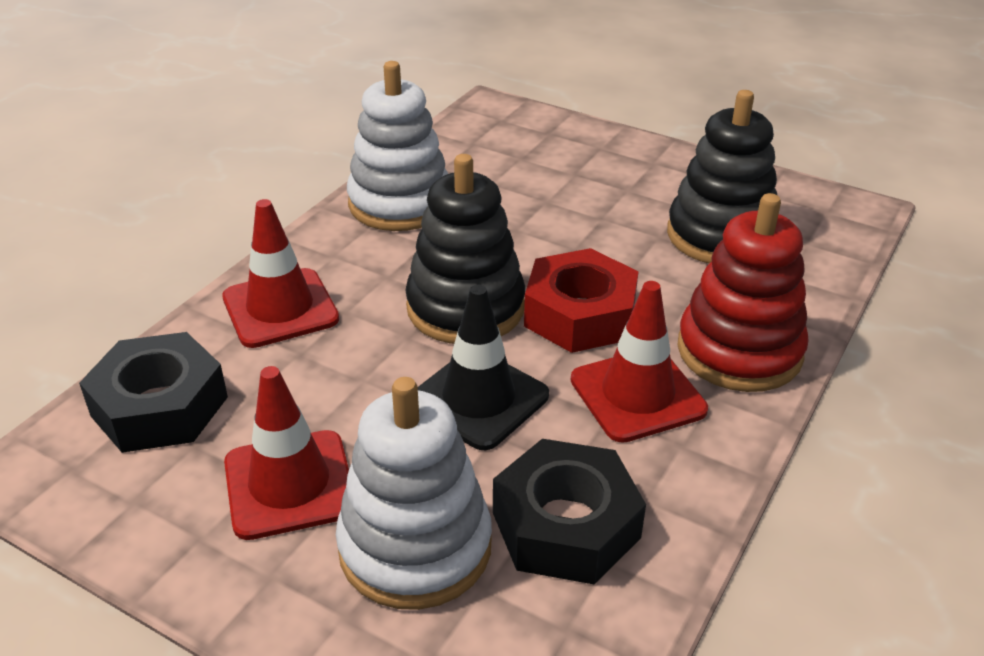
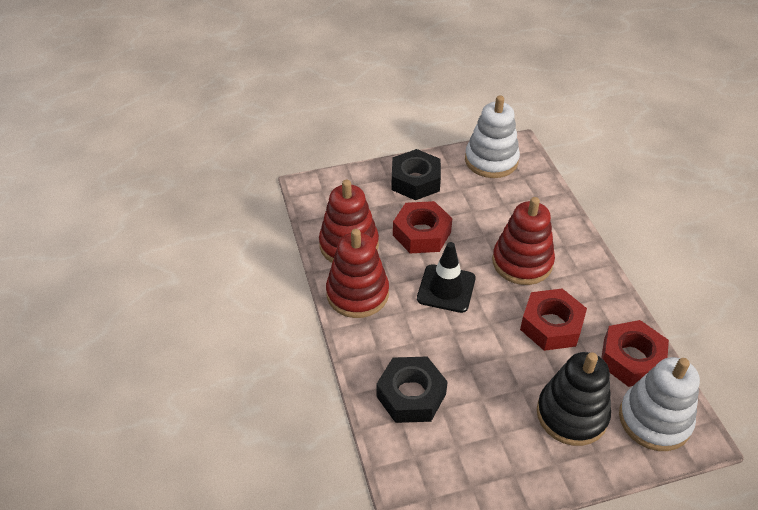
black stacking toy: [405,154,525,344] [667,90,777,263] = 2 -> [537,352,611,446] = 1
red nut: [524,248,639,353] = 1 -> [393,201,452,253] [520,289,587,351] [601,320,669,387] = 3
red stacking toy: [678,193,809,392] = 1 -> [319,180,379,263] [326,229,389,318] [492,197,555,285] = 3
red traffic cone: [222,199,339,348] [224,366,349,540] [571,281,708,443] = 3 -> none = 0

